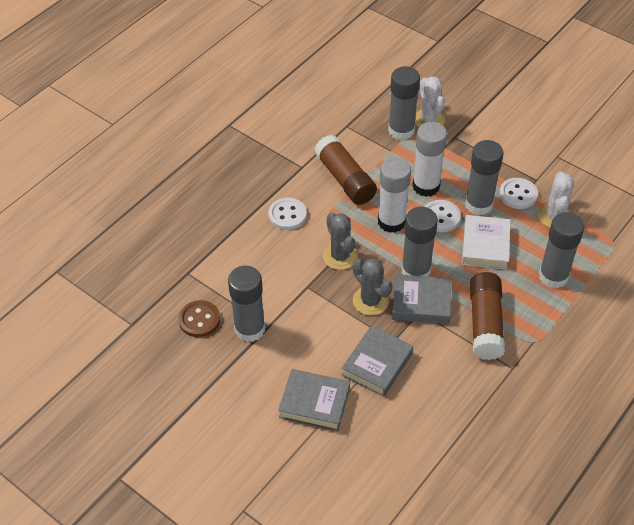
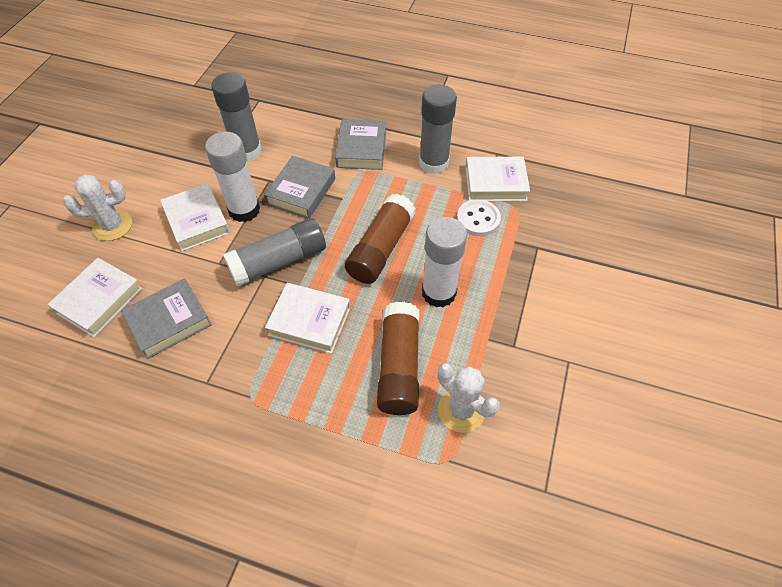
brown button: [178,300,220,337] = 1 -> none = 0
grey cactus: [323,212,358,270] [353,258,392,315] = 2 -> none = 0
grey glue stick: [228,266,265,342] [388,66,420,140] [401,207,438,277] [465,140,504,215] [539,212,584,288] = 5 -> [211,72,262,162] [223,218,326,286] [419,85,457,174] = 3
white book: [461,215,511,270] = 1 -> [47,258,143,337] [160,183,230,251] [265,283,351,354] [465,157,530,201] = 4
white button: [268,198,307,230] [425,200,461,232] [499,178,538,209] = 3 -> [457,199,501,236] = 1

